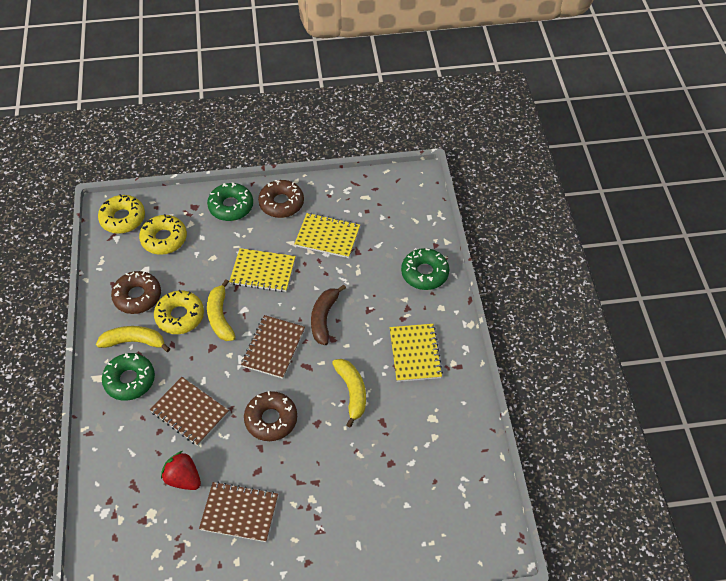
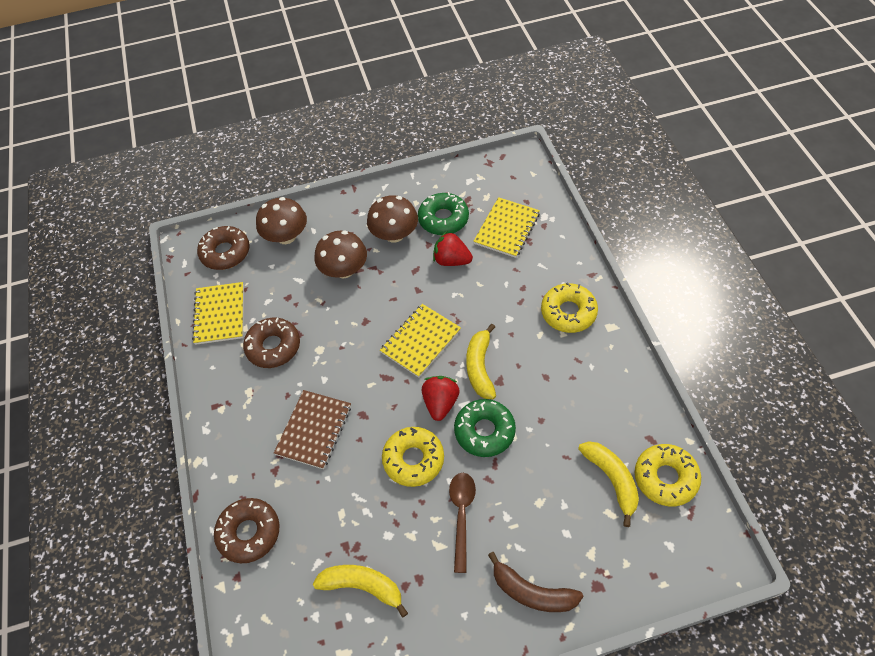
brown mushroom: none = 0 -> [256,197,307,244] [315,231,367,279] [367,195,418,243] = 3
brown notebook: [150,377,229,446] [199,482,278,542] [241,315,305,379] = 3 -> [274,390,351,469] = 1
brown spoon: none = 0 -> [449,473,476,573] = 1
green donut: [102,353,155,401] [207,182,253,221] [401,248,449,290] = 3 -> [418,192,469,235] [454,399,516,457] = 2
red strawberry: [161,451,201,490] = 1 -> [422,376,460,421] [433,231,473,266] = 2

